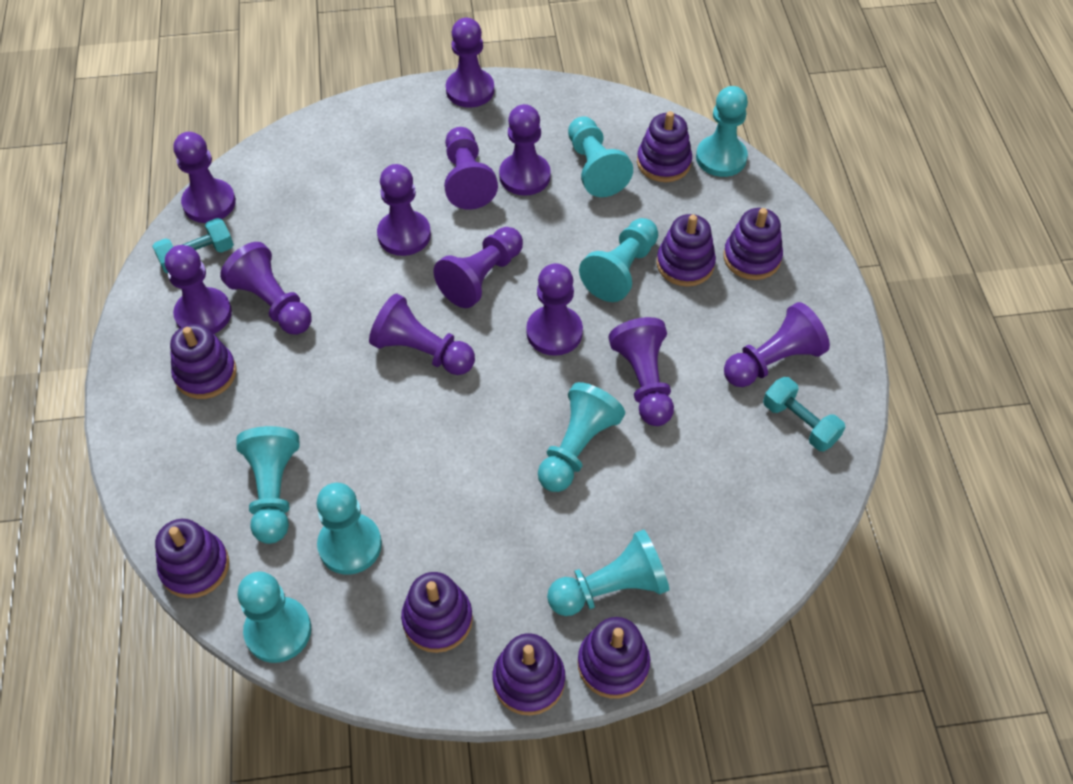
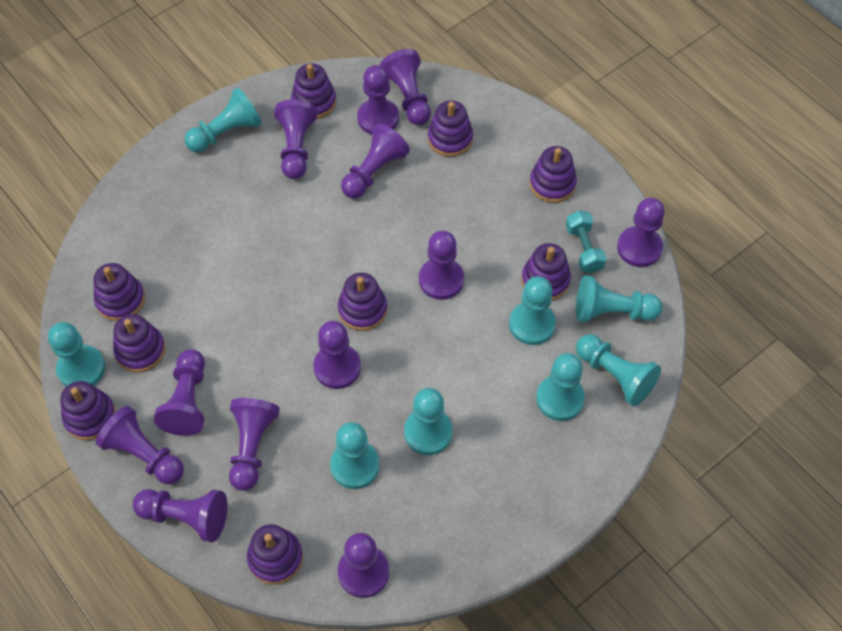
purple stacking toy: [155,519,229,598] [170,324,237,399] [401,572,473,653] [493,633,565,716] [578,617,650,699] [637,111,692,182] [657,214,716,287] [724,208,783,280] = 8 -> [60,381,116,440] [94,263,145,321] [113,314,166,373] [247,524,303,585] [291,64,336,119] [338,273,387,331] [428,101,473,157] [521,243,571,300] [530,146,577,203] = 9
turquoise dumbbell: [152,218,234,273] [763,377,845,451] = 2 -> [566,211,607,273] = 1

